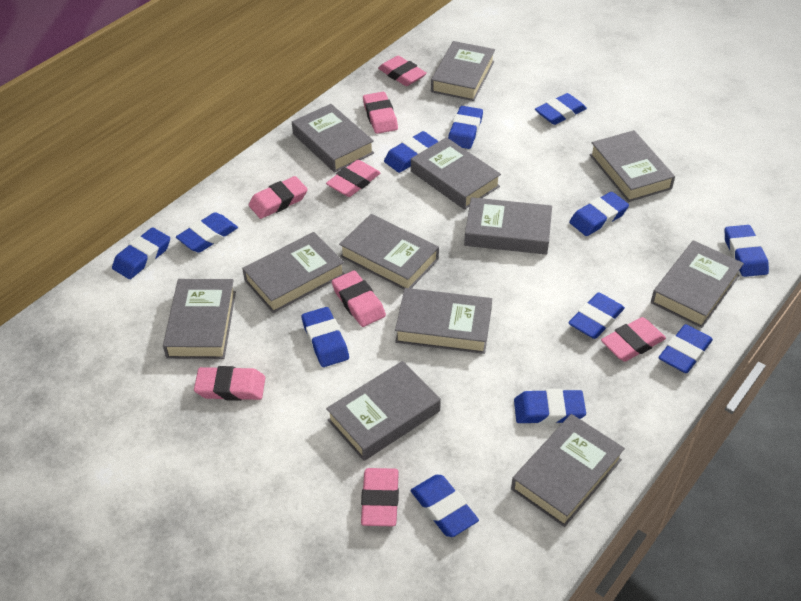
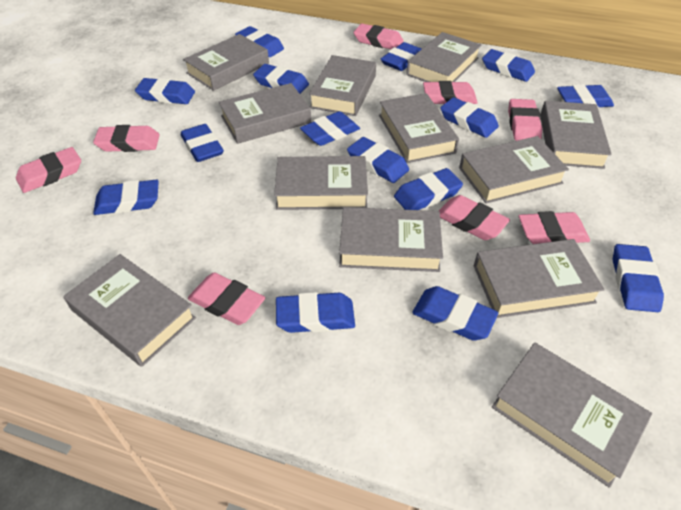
blue eraser: [112,227,170,279] [176,212,238,253] [302,307,349,367] [384,131,439,173] [411,475,479,537] [448,106,483,149] [514,389,586,424] [535,93,587,125] [568,293,625,339] [569,192,629,236] [659,324,713,373] [725,225,769,277] = 12 -> [93,180,159,215] [135,78,195,104] [181,124,224,162] [235,26,284,57] [253,64,309,94] [276,292,355,333] [300,111,360,146] [347,137,409,183] [381,42,421,71] [394,168,463,210] [412,286,498,341] [440,97,499,138] [482,49,535,82] [557,84,614,108] [613,244,664,312] = 15

